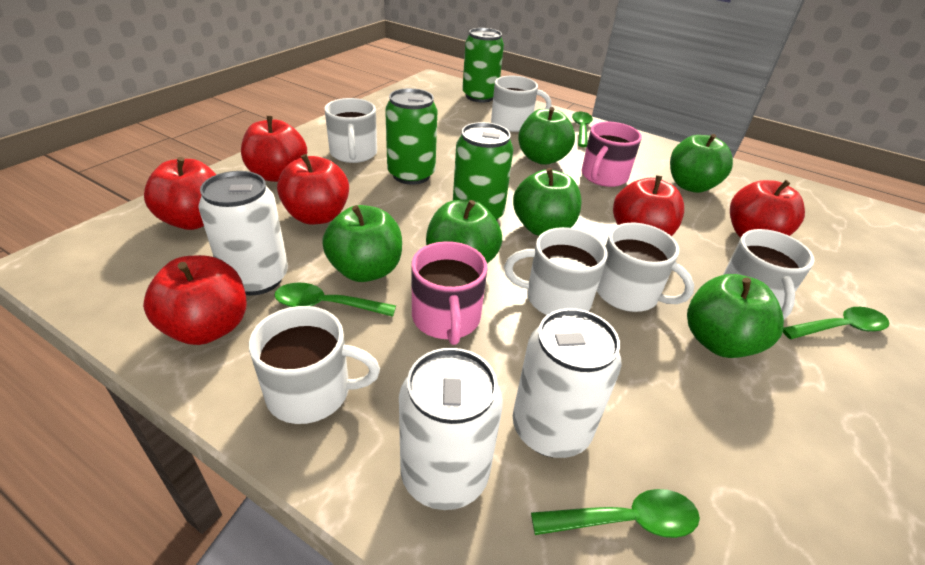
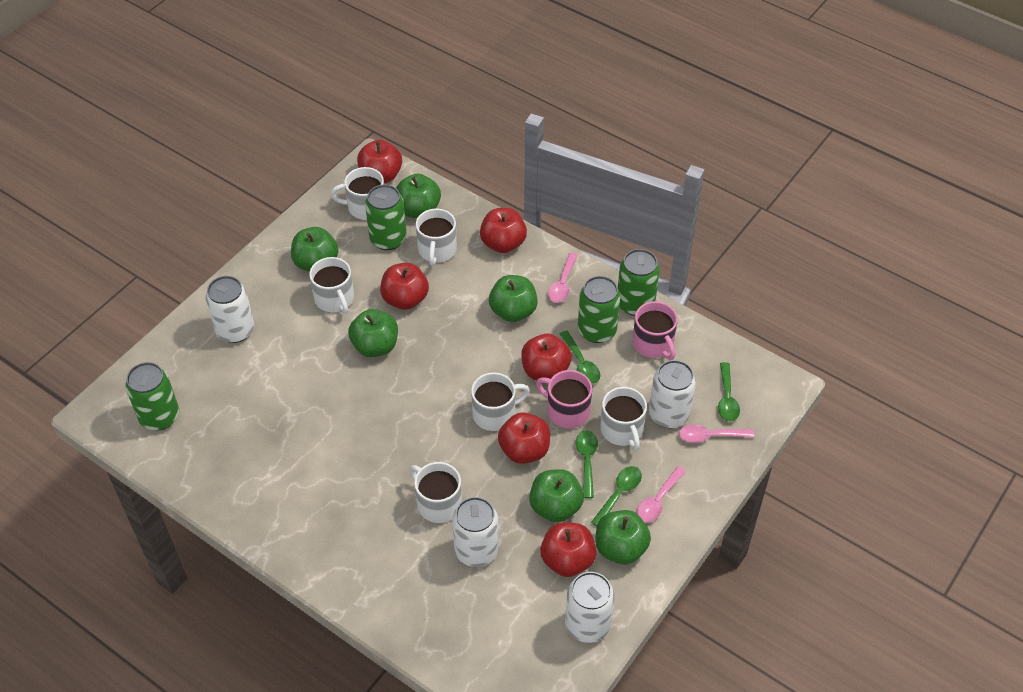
green can: [385,88,437,185] [453,122,513,221] [462,28,504,102] = 3 -> [126,362,179,431] [365,185,407,250] [578,276,620,343] [618,249,660,316] = 4
pink spoon: none = 0 -> [548,253,578,303] [636,466,686,523] [679,424,754,443] = 3
white can: [198,171,288,296] [399,348,503,510] [513,308,621,458] = 3 -> [206,276,254,343] [452,497,499,567] [565,572,615,643] [649,360,696,428] = 4

